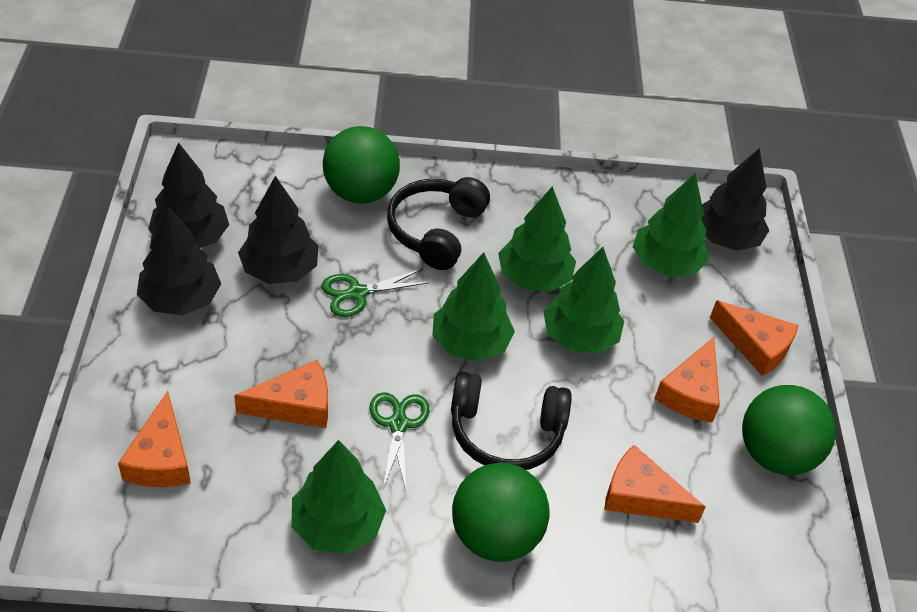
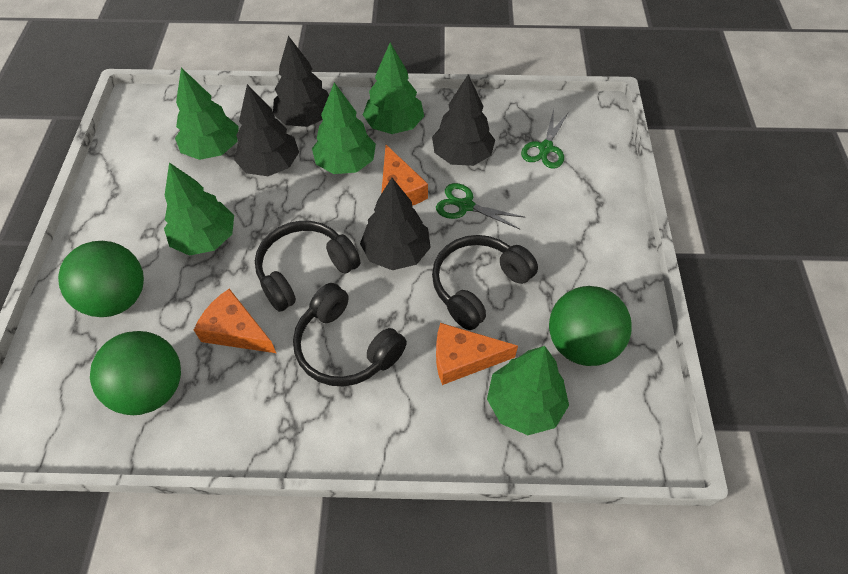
black headphones: [387,177,490,270] [451,371,572,470] = 2 -> [255,221,360,312] [293,283,407,387] [432,235,538,330] = 3
orange cheese: [118,391,191,487] [234,360,328,428] [604,445,706,523] [654,337,720,423] [710,300,799,376] = 5 -> [194,289,276,353] [381,145,428,206] [436,323,518,385] = 3

